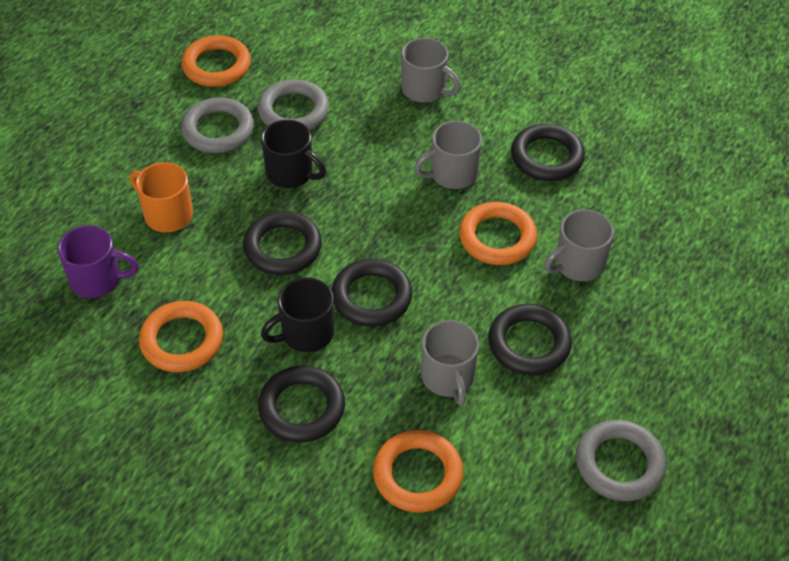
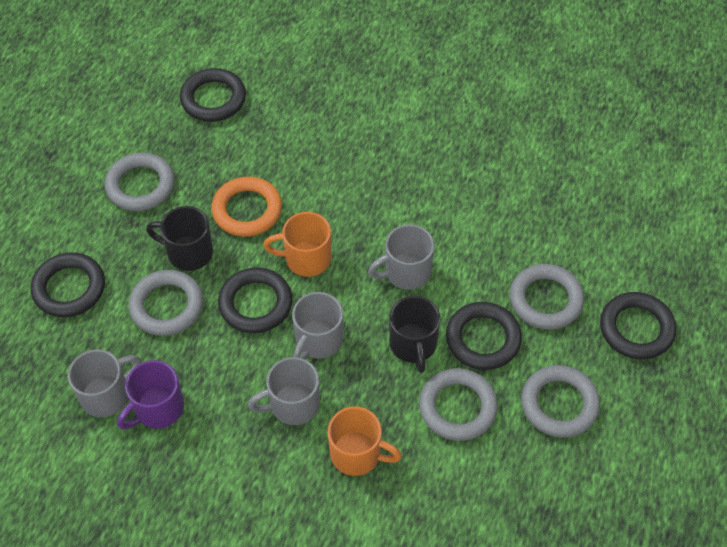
grey ring: [181,98,254,153] [257,79,329,130] [576,420,666,501] = 3 -> [105,153,175,211] [129,270,203,336] [419,368,498,441] [510,264,584,330] [521,365,600,438] = 5
orange mug: [130,162,193,233] = 1 -> [263,212,331,277] [328,407,402,476] = 2
orange ring: [139,301,223,372] [181,35,251,87] [373,430,463,513] [459,202,537,265] = 4 -> [211,176,282,237] = 1

